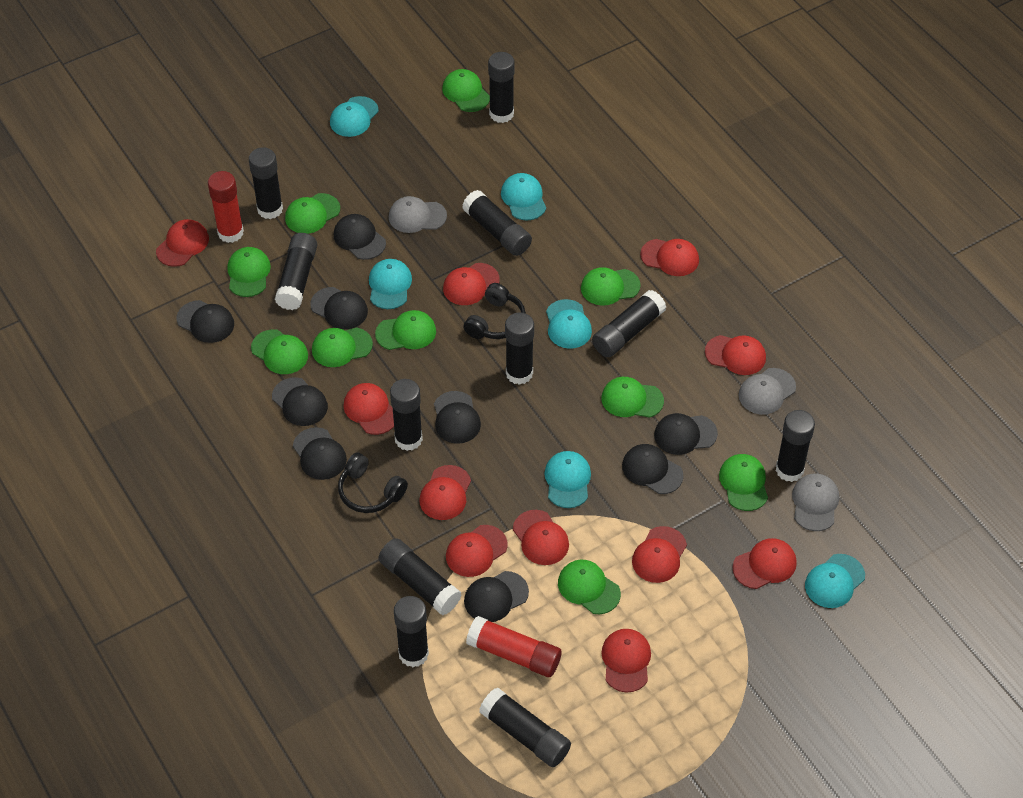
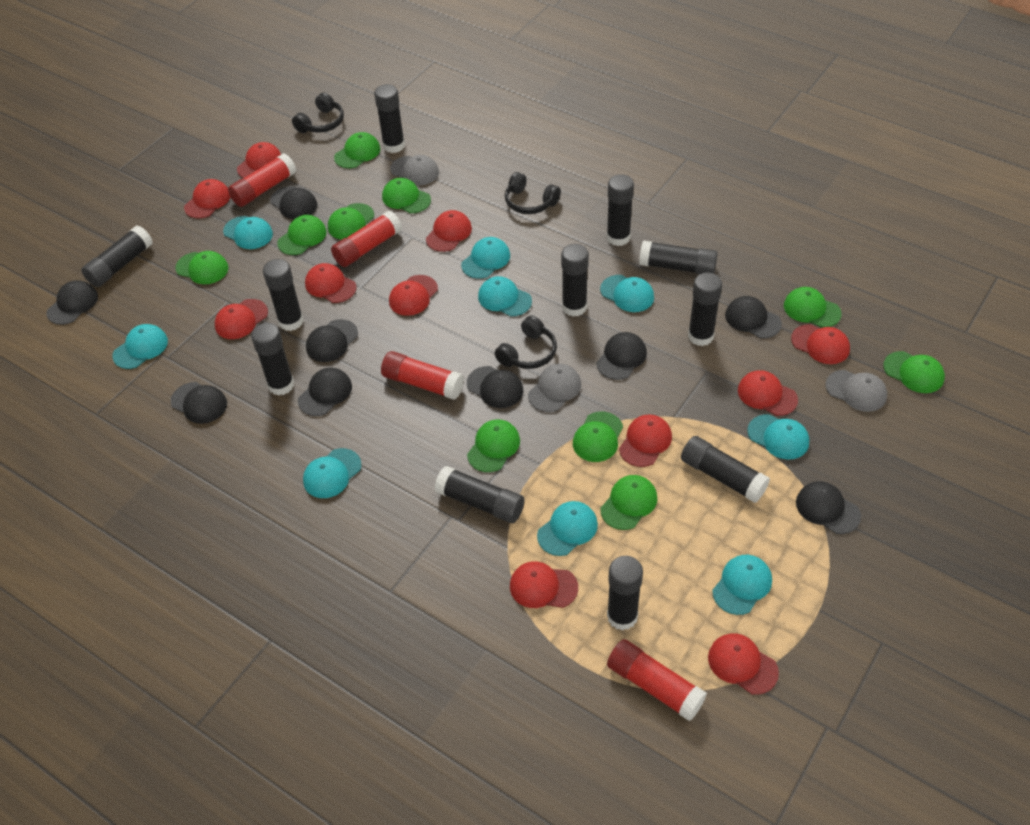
black headphones: [338,452,408,513] [463,283,526,339] = 2 -> [292,93,344,133] [495,315,557,369] [505,172,561,214] = 3
red glue stick: [208,171,244,243] [466,616,561,677] = 2 -> [228,153,296,207] [331,211,402,267] [381,351,464,400] [607,639,707,721] = 4
turquoise cap: [330,96,379,137] [369,259,412,309] [501,173,546,221] [544,451,591,508] [546,299,592,349] [805,554,865,608] = 6 -> [112,324,168,369] [223,216,273,249] [303,448,362,498] [461,237,510,279] [478,276,532,316] [537,501,598,556] [600,275,654,312] [712,555,772,615] [747,414,809,460] = 9

